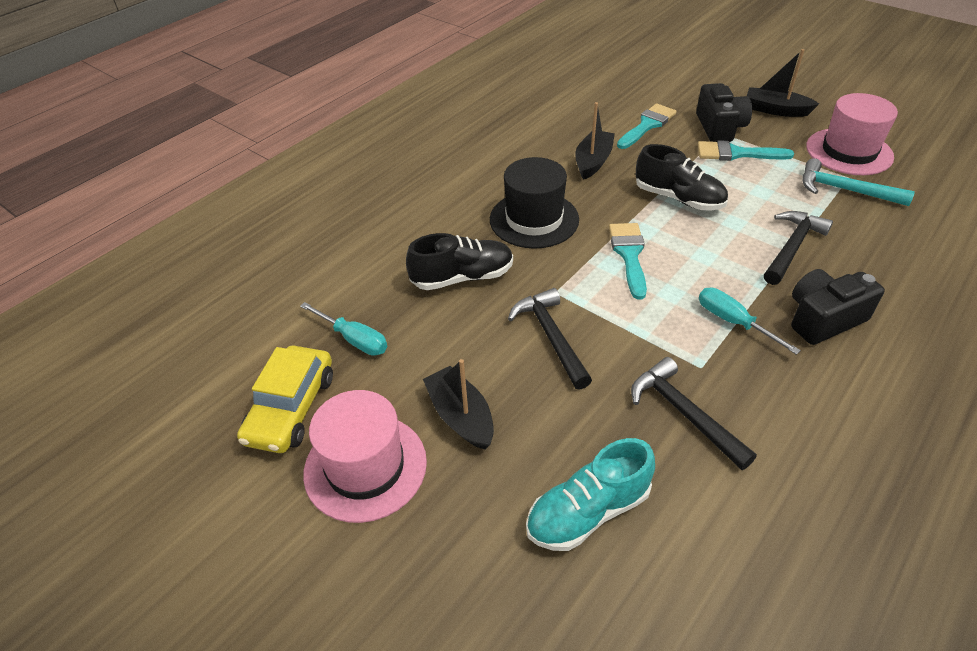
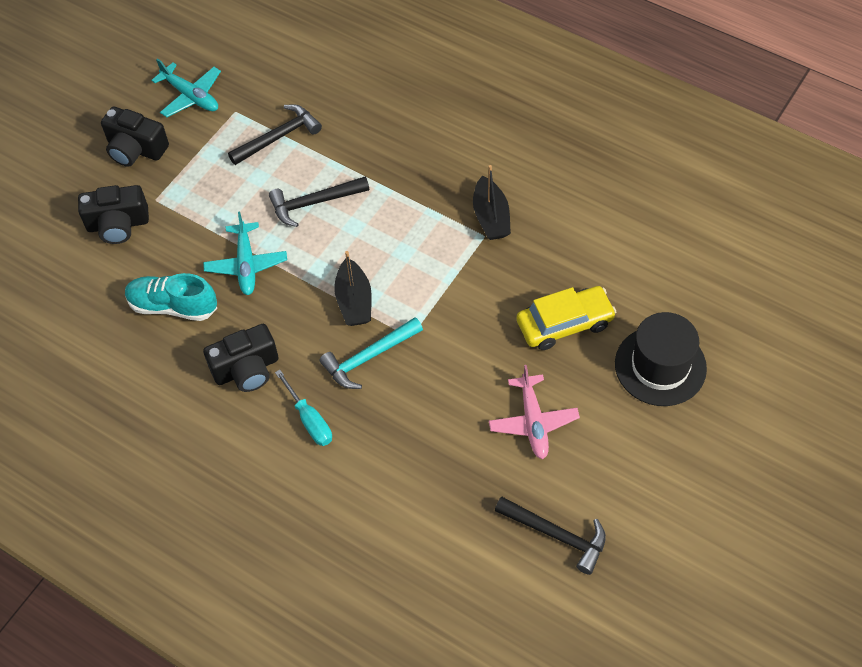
black boat: [423,359,494,450] [575,102,615,180] [747,49,819,117] = 3 -> [334,251,372,326] [473,165,511,240] = 2
black camera: [696,83,752,142] [791,269,885,345] = 2 -> [78,185,149,244] [101,107,169,167] [203,324,278,392] = 3
black shoe: [406,233,513,290] [635,144,728,211] = 2 -> none = 0
pink hat: [303,390,427,523] [806,93,898,175] = 2 -> none = 0
pink plane: none = 0 -> [489,365,580,459] = 1
turquoise brush: [609,223,647,300] [617,103,677,149] [698,140,794,161] = 3 -> none = 0
turquoise plane: none = 0 -> [151,58,221,117] [203,211,287,295] = 2
turquoise screwdriver: [300,302,387,356] [699,288,801,355] = 2 -> [275,370,332,446] = 1

